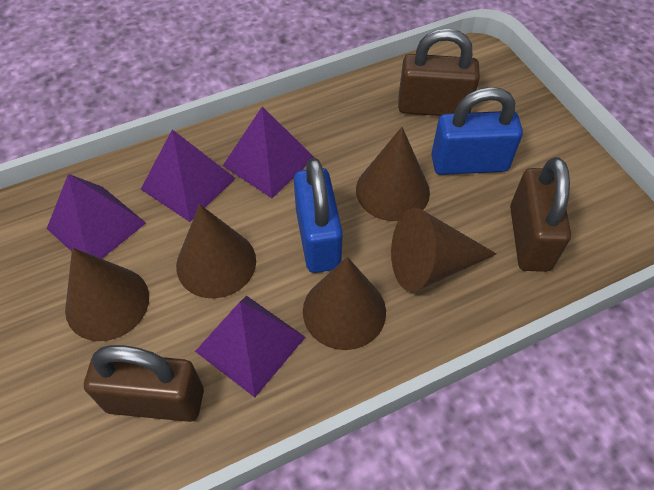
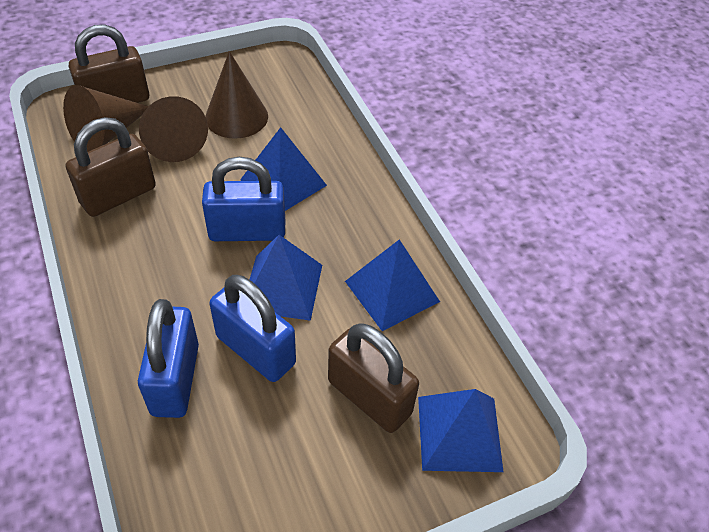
blue padlock: [294,158,343,273] [431,87,523,175] = 2 -> [138,299,199,418] [202,157,285,241] [209,275,296,382] = 3
blue pyramid: none = 0 -> [240,127,327,211] [249,235,322,321] [345,239,440,331] [418,389,503,472] = 4
brown cone: [65,248,149,341] [176,204,256,298] [303,257,386,350] [356,127,430,221] [391,208,496,292] = 5 -> [63,85,148,152] [139,96,208,162] [205,51,268,139] = 3
purple pyramid: [47,174,146,259] [141,129,236,222] [195,296,305,397] [223,106,315,198] = 4 -> none = 0

